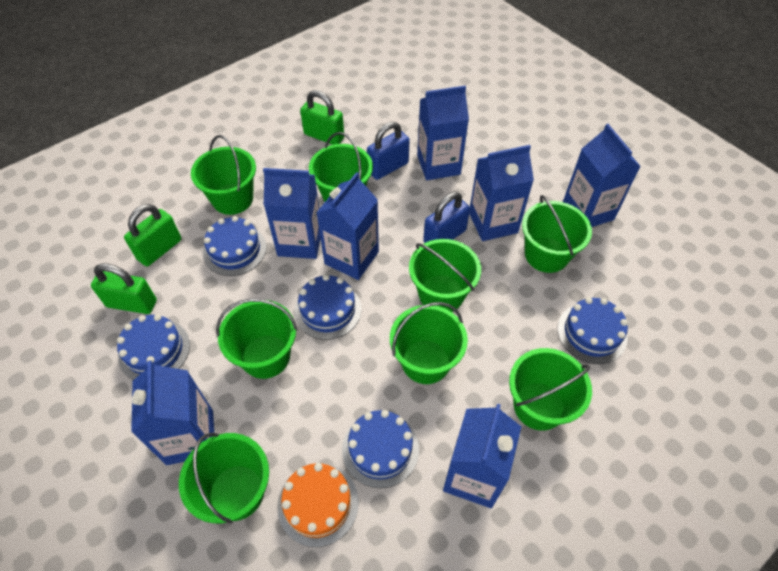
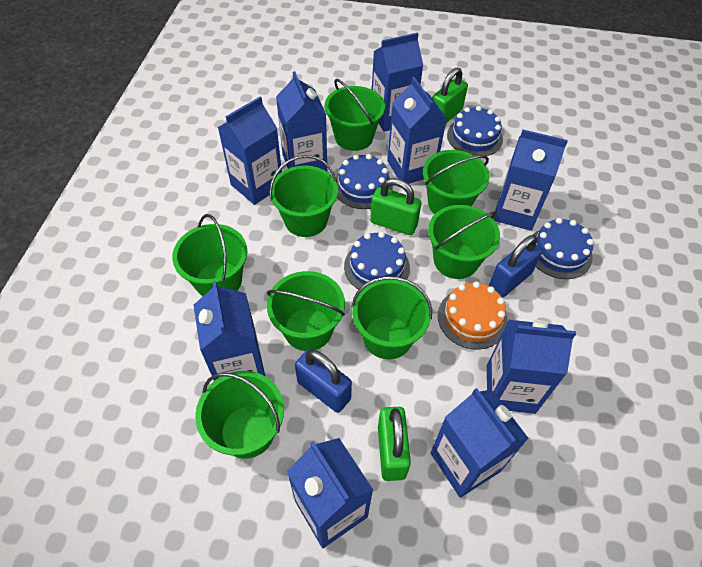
blue cake: [117,314,190,380] [203,216,267,276] [294,274,362,340] [342,410,419,488] [557,297,628,364] = 5 -> [336,154,393,209] [344,232,410,290] [447,106,503,156] [533,218,594,279] = 4
blue carton: [131,360,214,465] [263,168,321,259] [316,172,379,280] [417,85,469,180] [443,404,521,508] [469,145,534,241] [563,124,641,227] = 7 -> [193,281,265,381] [218,97,282,205] [276,71,327,171] [287,438,373,548] [372,32,423,132] [387,77,447,184] [431,388,529,498] [487,320,576,414] [493,130,568,231] = 9

